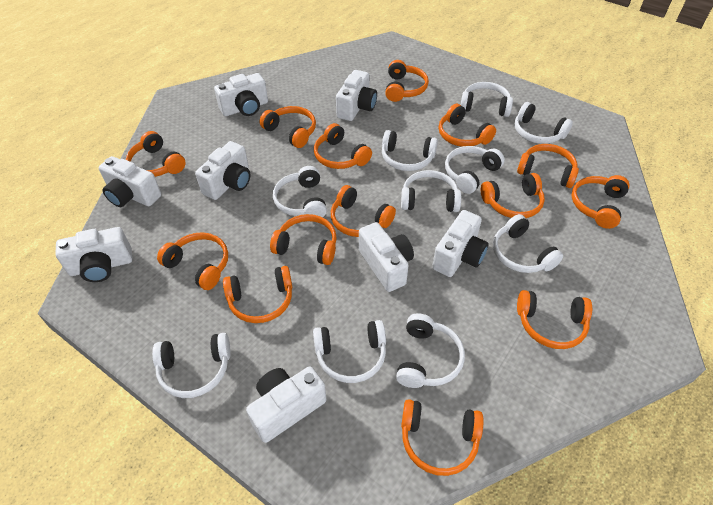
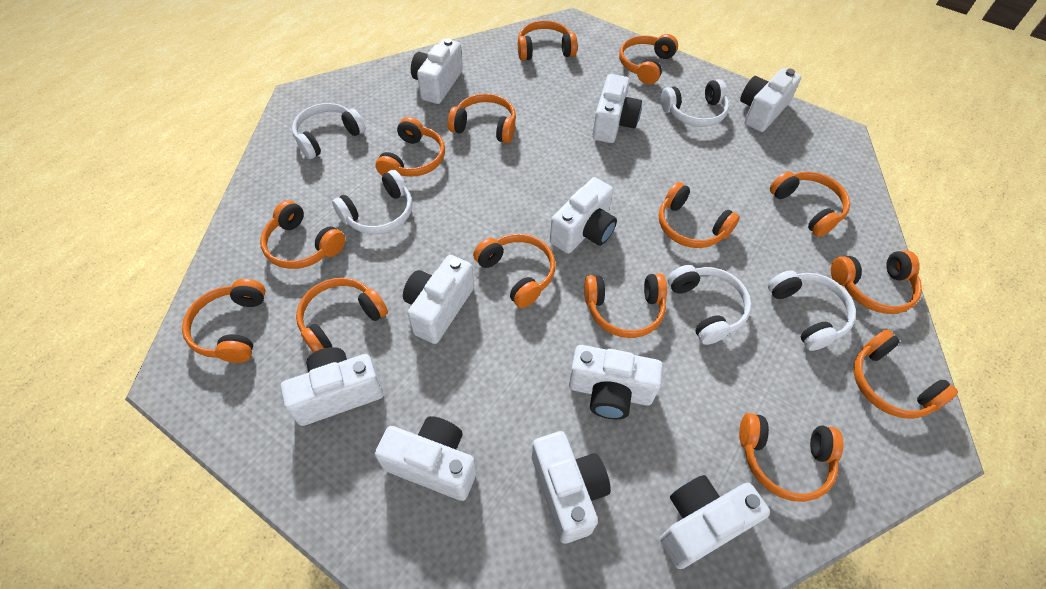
white camera: [55,227,132,282] [99,156,161,207] [195,141,250,200] [214,73,268,116] [246,366,326,443] [336,70,377,121] [359,222,414,292] [432,210,489,277] = 8 -> [281,347,383,426] [375,416,476,501] [403,255,474,344] [411,38,463,104] [532,431,611,544] [550,177,617,254] [569,345,663,419] [592,74,642,143] [660,475,770,569] [740,68,801,132] = 10
white headphones: [152,333,231,398] [273,166,327,217] [313,320,386,383] [382,130,438,171] [396,313,465,388] [401,170,461,212] [445,146,505,194] [461,82,513,117] [493,214,563,273] [515,102,573,144] = 10 -> [292,103,366,159] [332,170,412,234] [661,79,729,127] [668,265,752,345] [768,270,856,351] = 5

